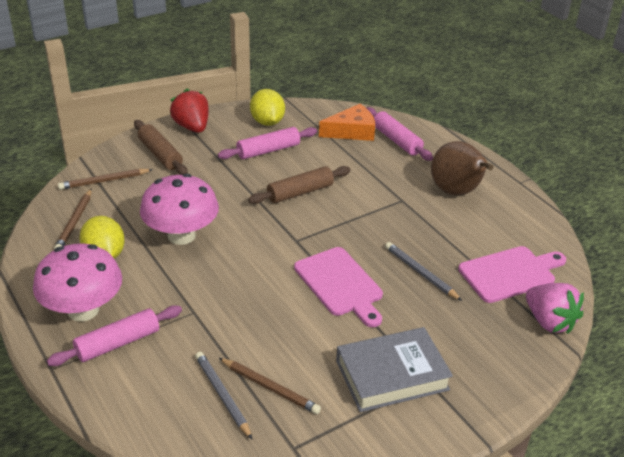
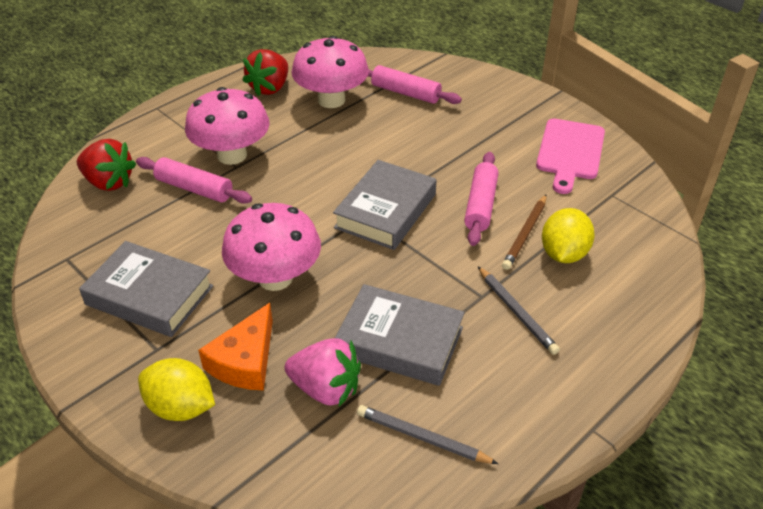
brown pear: [431,141,493,195] = 1 -> none = 0
brown pencil: [54,189,92,250] [58,169,153,190] [219,358,321,414] = 3 -> [502,194,547,270] = 1
brown rolling pin: [134,120,188,175] [248,166,351,204] = 2 -> none = 0
grey book: [336,327,453,412] = 1 -> [79,241,213,337] [333,160,437,250] [335,284,465,386] = 3
pink cutting board: [294,247,383,327] [458,246,566,303] = 2 -> [536,119,605,194] = 1
pink mushroom: [33,243,122,322] [140,173,219,245] = 2 -> [185,87,270,165] [222,203,321,291] [292,36,369,108] = 3
red strawberry: [170,89,209,133] = 1 -> [77,139,136,191] [242,49,288,96] = 2

